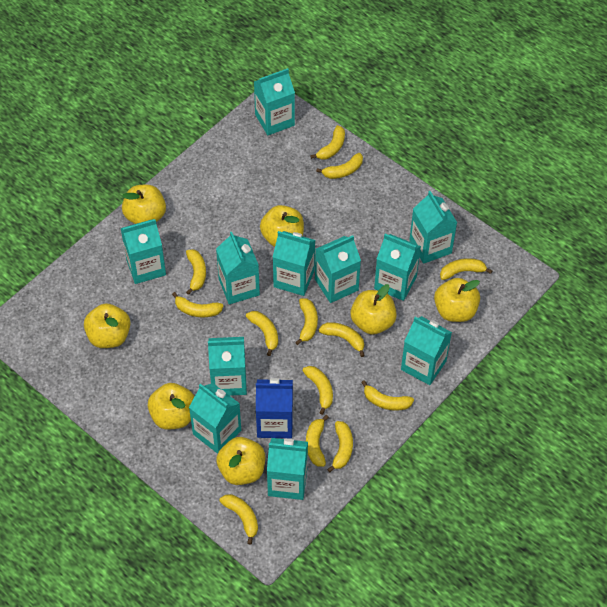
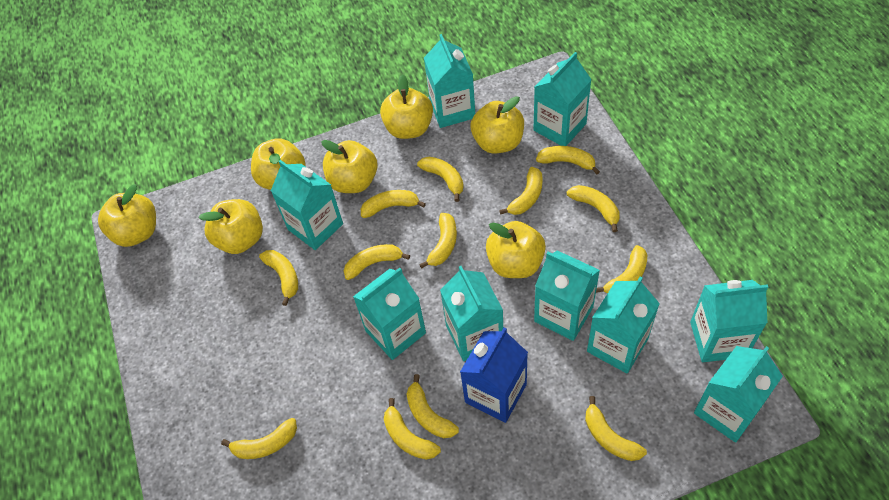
turquoise carton: [121,219,166,284] [189,383,241,454] [208,337,247,396] [216,232,260,304] [254,68,295,135] [267,438,308,500] [273,231,315,296] [315,235,361,303] [374,234,421,301] [401,316,452,385] [409,191,457,264] = 11 -> [271,160,343,250] [353,268,426,360] [424,34,475,128] [440,266,503,361] [533,52,592,146] [534,250,600,341] [587,277,660,373] [690,280,768,362] [694,346,783,443] = 9

